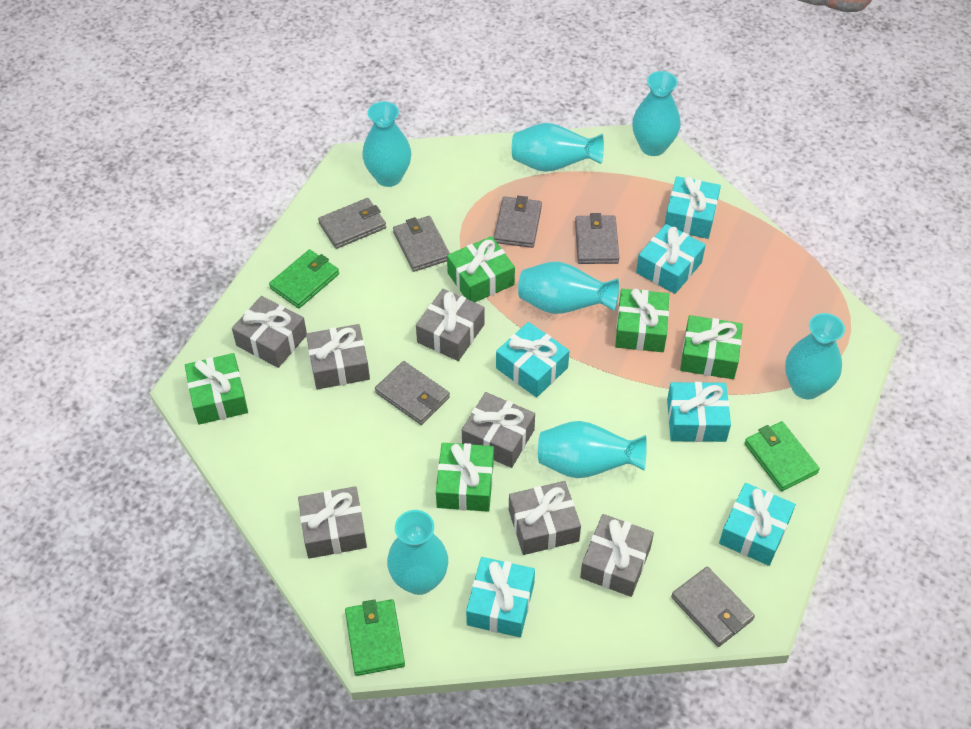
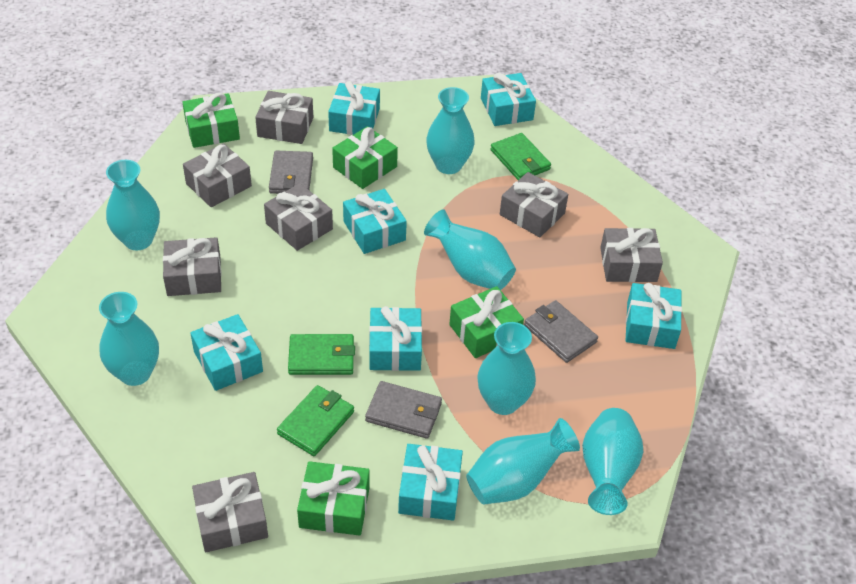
green gift: [185,353,248,425] [436,443,494,512] [447,236,515,302] [615,289,669,352] [680,315,743,379] = 5 -> [182,93,240,148] [297,461,370,536] [332,126,398,189] [449,286,524,358] = 4
grey wallet: [318,198,386,249] [375,361,450,425] [393,216,450,272] [494,196,542,248] [575,213,619,264] [671,567,755,647] = 6 -> [269,151,313,194] [365,381,442,439] [524,300,598,363] = 3
turquoise gift: [466,557,535,637] [496,322,569,397] [636,224,706,294] [665,176,721,239] [667,382,731,442] [719,483,796,566] = 6 -> [190,314,263,391] [328,81,380,135] [343,189,407,254] [369,306,422,371] [398,444,463,521] [481,73,536,126] [626,283,682,349] = 7

